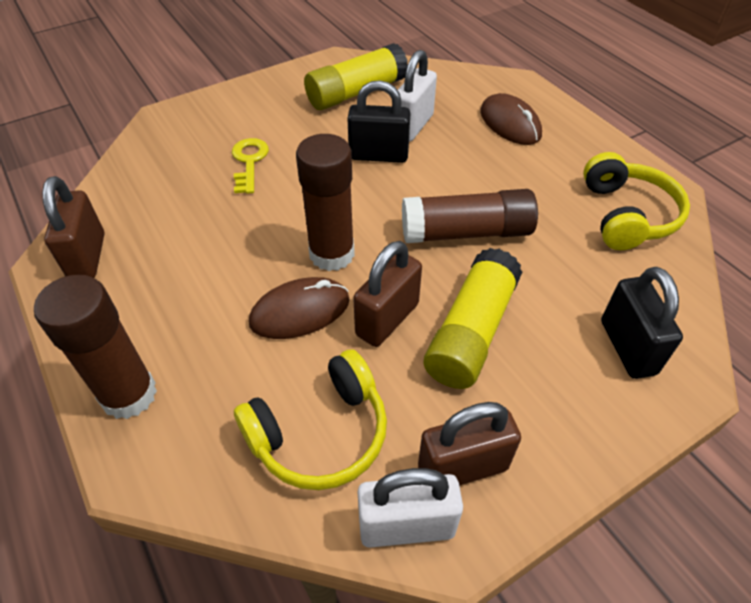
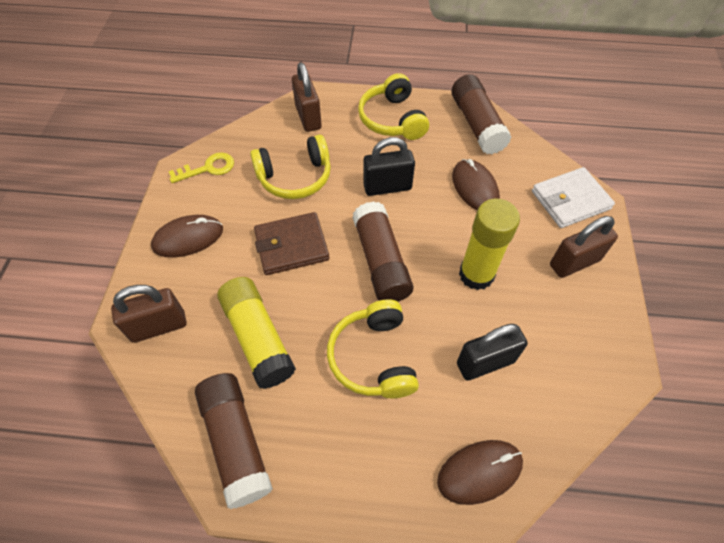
brown mouse: [249,277,350,339] [480,93,542,145] = 2 -> [151,215,223,257] [437,440,523,505] [452,159,500,210] = 3
brown wallet: none = 0 -> [254,212,329,275] = 1
white padlock: [358,468,463,548] [398,50,437,142] = 2 -> none = 0
white wallet: none = 0 -> [532,167,615,228] = 1
yellow headphones: [234,349,387,490] [583,152,690,250] = 2 -> [250,135,331,199] [327,299,419,399] [358,73,429,140] = 3

